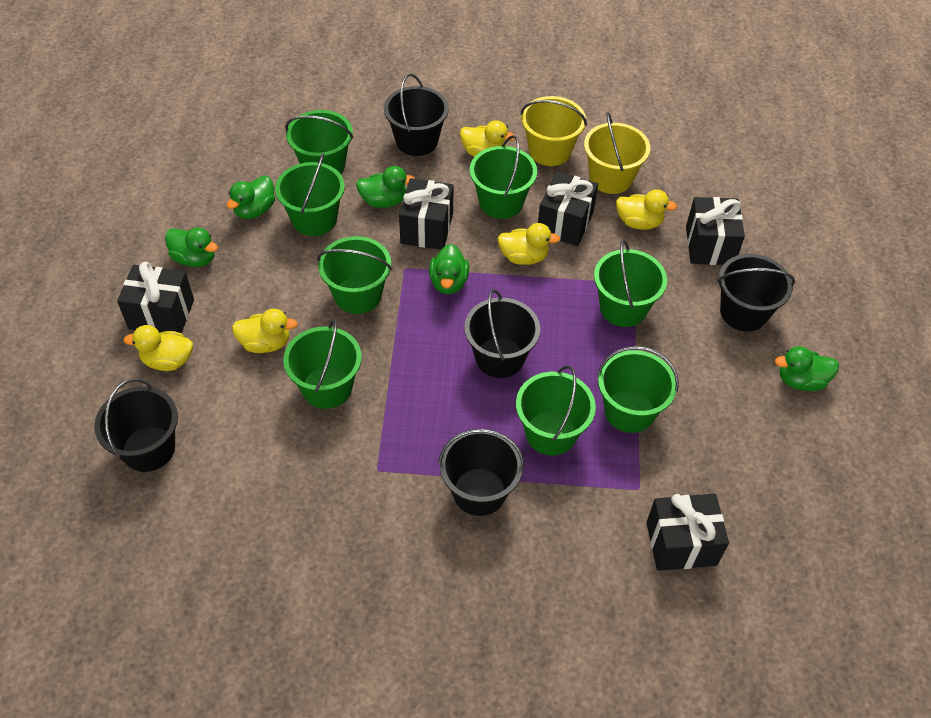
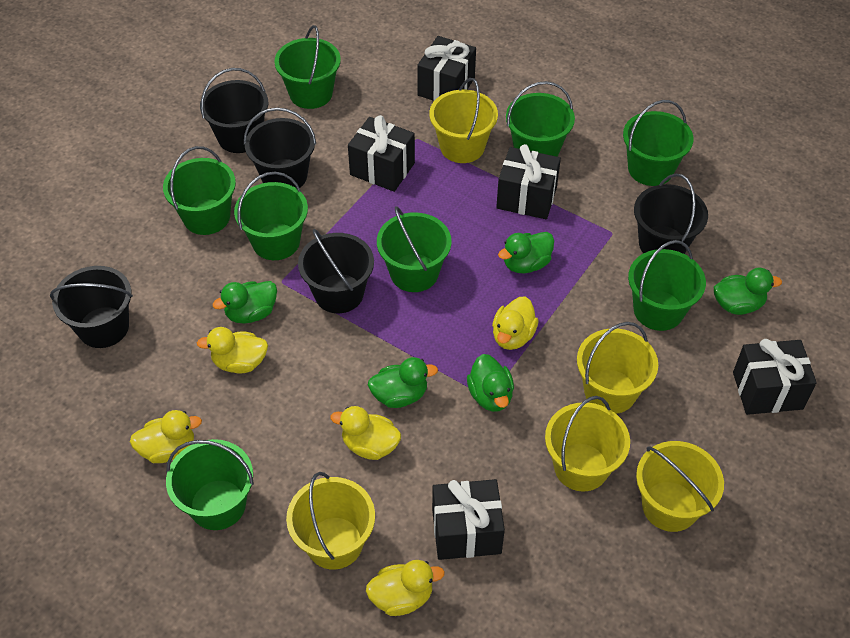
yellow bucket: [521,96,587,166] [584,112,651,194] = 2 -> [286,472,375,570] [429,78,498,163] [545,396,630,492] [577,322,658,414] [636,441,724,532] = 5

